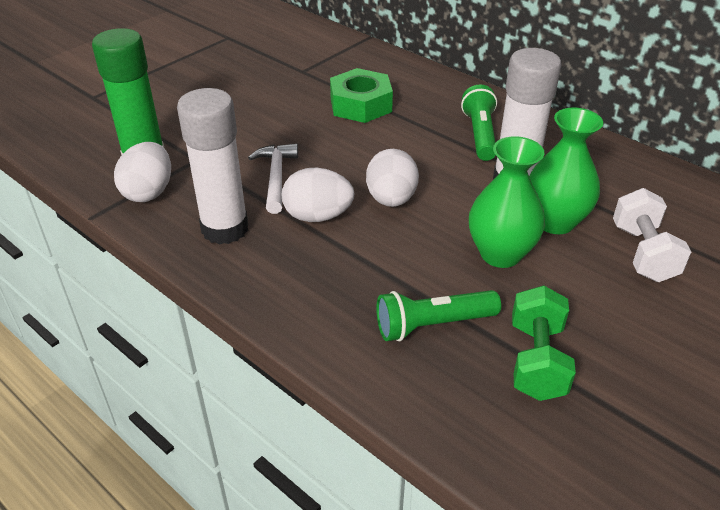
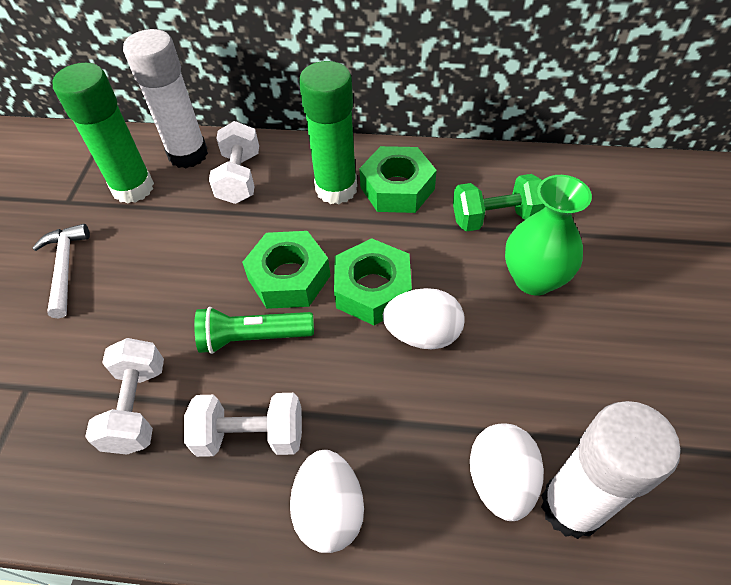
green flashlight: [376,290,501,341] [461,85,497,161] = 2 -> [194,307,314,354] = 1
green glue stick: [92,28,164,155] = 1 -> [52,63,154,204] [299,61,357,204] = 2
green nut: [330,68,393,123] = 1 -> [242,231,331,309] [334,238,412,325] [359,146,437,213] = 3
green vase: [469,136,545,268] [529,107,603,234] = 2 -> [505,175,592,296] = 1
white dumbbell: [613,188,691,282] = 1 -> [85,338,164,455] [184,393,302,457] [209,121,259,204] = 3

